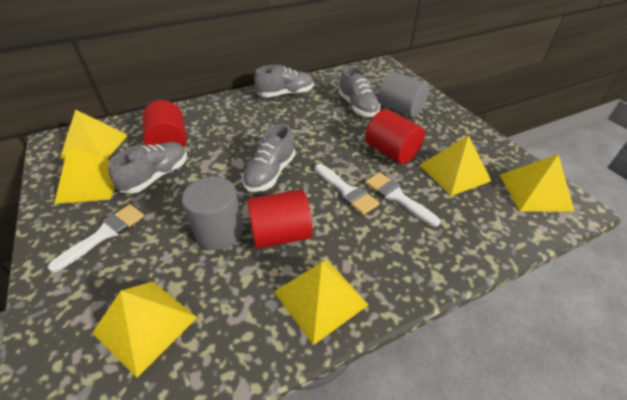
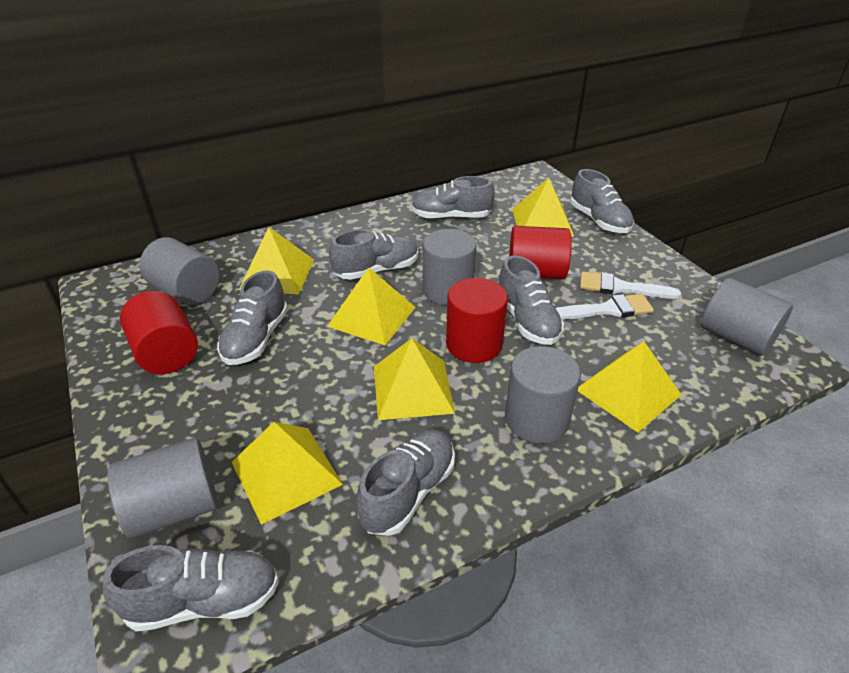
grey cylinder: [182,177,244,250] [378,72,429,117] = 2 -> [107,438,218,539] [139,237,220,305] [423,229,477,305] [505,346,581,444] [701,278,793,356] = 5
grey shoe: [108,142,187,194] [242,124,295,192] [254,65,314,97] [339,66,380,117] = 4 -> [103,545,279,632] [217,271,288,365] [329,229,418,280] [356,429,455,536] [412,176,495,219] [499,255,564,345] [571,169,634,233] = 7
white brush: [48,204,144,272] [315,164,379,215] [365,172,440,227] = 3 -> [556,294,654,320] [580,271,681,299] = 2

